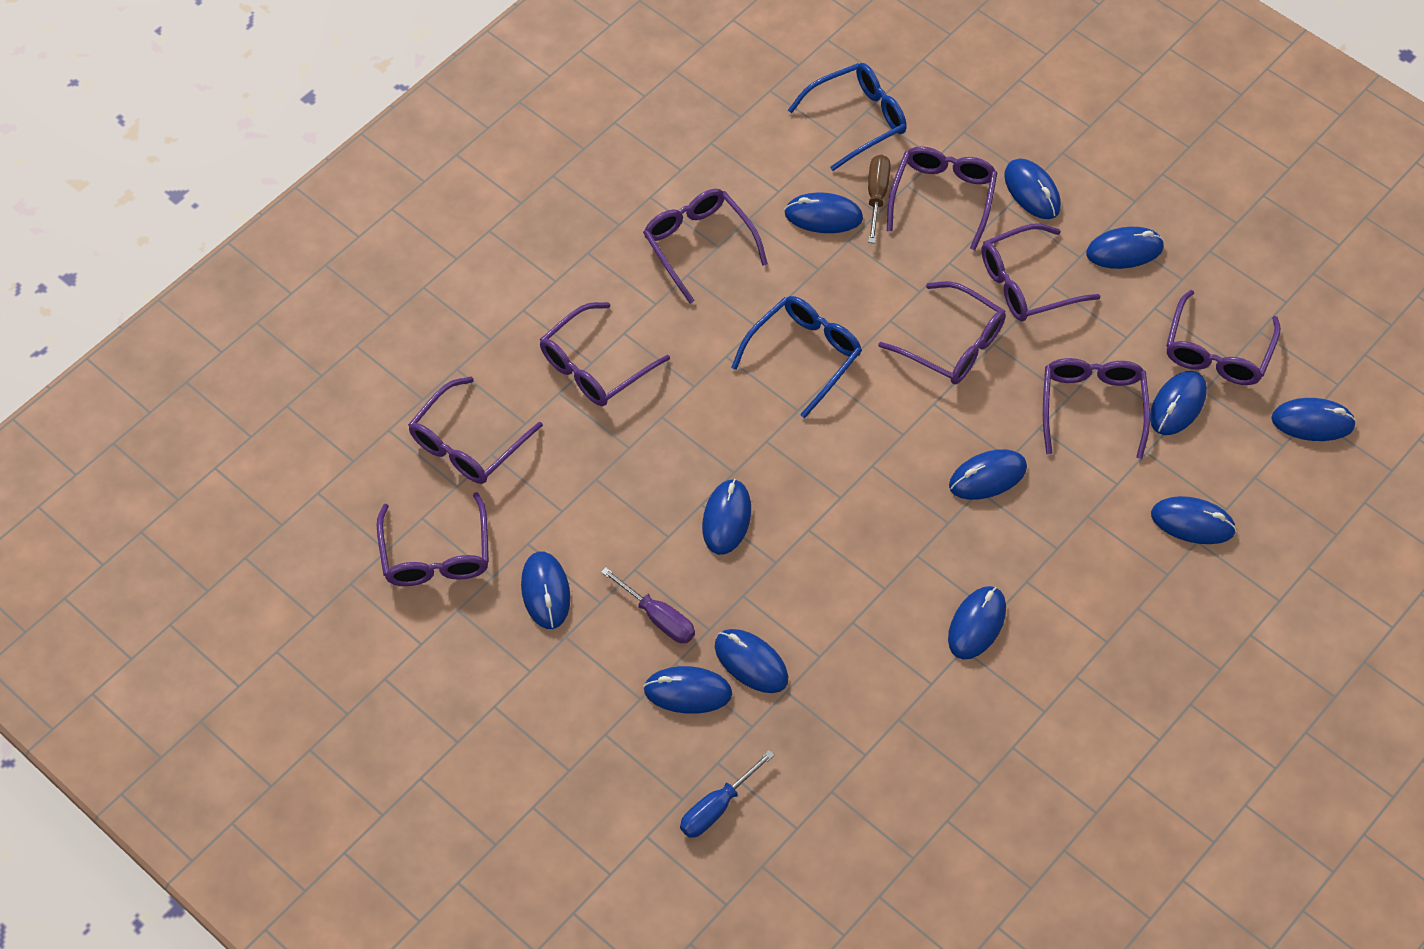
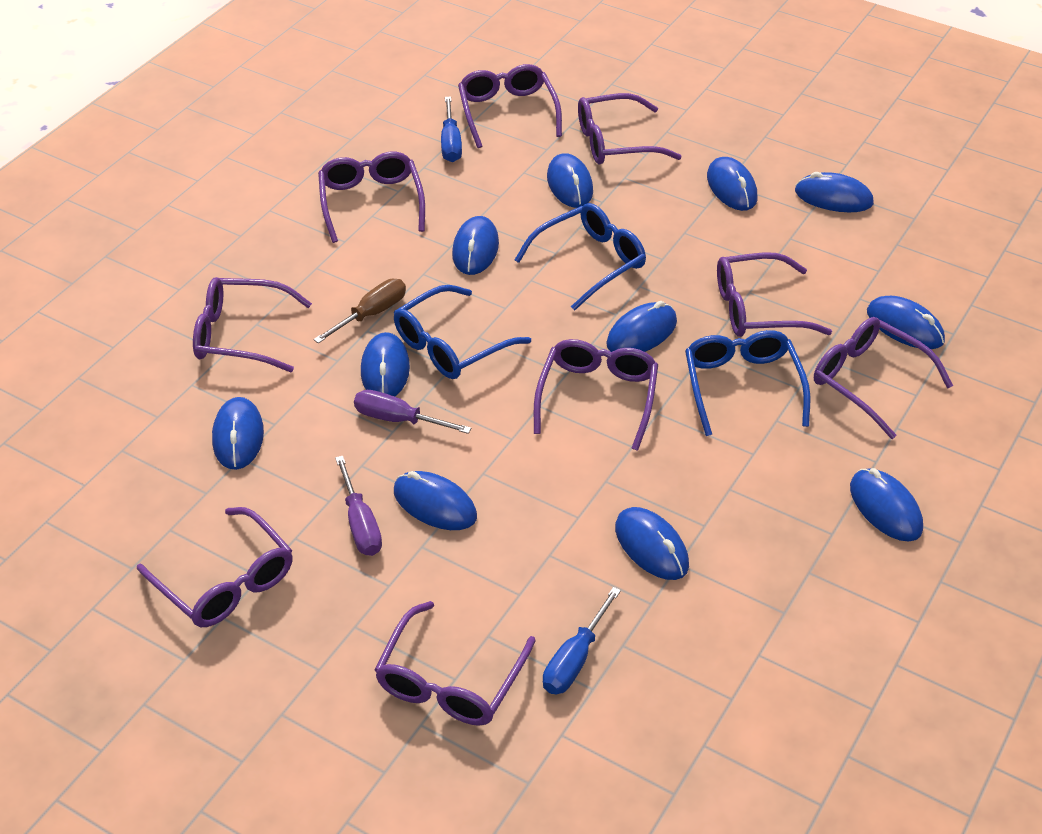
blue glasses: [731,296,862,418] [788,63,907,171] = 2 -> [394,285,531,379] [515,203,646,311] [685,330,810,436] = 3
blue mouse: [521,551,570,629] [643,666,732,714] [702,479,751,555] [715,629,788,693] [784,192,863,233] [948,586,1006,659] [949,449,1027,500] [1004,159,1061,219] [1086,227,1164,269] [1150,371,1207,435] [1151,496,1237,544] [1271,398,1357,441] = 12 -> [212,397,264,470] [361,332,410,396] [394,471,477,530] [452,216,499,275] [547,153,593,208] [606,301,677,352] [615,507,689,580] [707,157,758,211] [795,172,874,212] [850,468,923,541] [867,296,945,349] = 11
blue screwdriver: [680,750,775,838] = 1 -> [441,97,462,162] [543,587,621,694] = 2
purple screwdriver: [601,567,695,643] = 1 -> [335,456,382,556] [354,390,471,434] = 2

